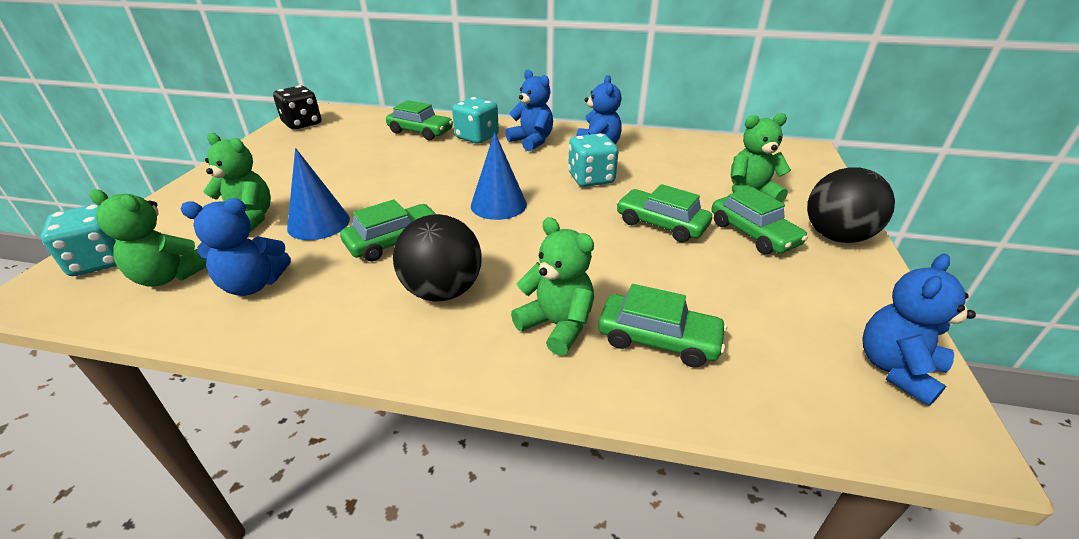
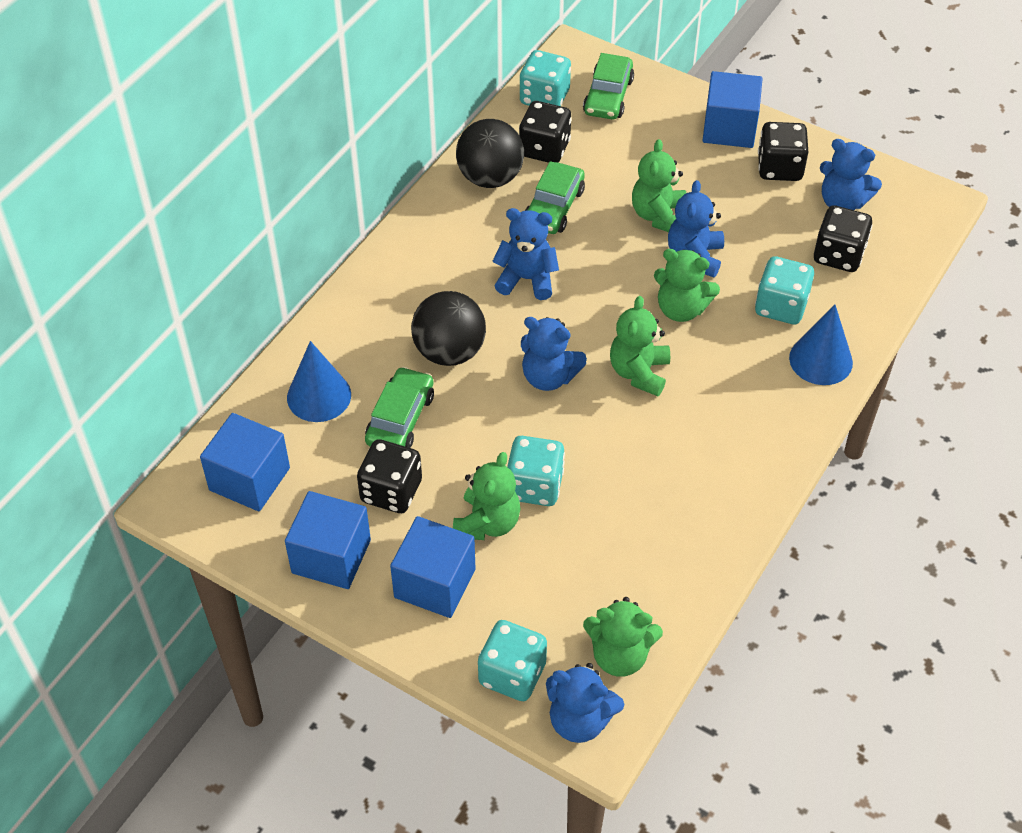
black dice: [273,85,321,130] = 1 -> [357,439,422,513] [519,101,572,163] [758,122,808,181] [814,205,872,272] = 4
blue cube: none = 0 -> [200,413,290,511] [285,491,371,589] [390,516,475,618] [702,71,763,148] = 4
blue teddy bear: [180,198,291,296] [505,69,553,151] [577,75,622,144] [862,254,976,406] = 4 -> [492,208,559,300] [521,317,587,391] [546,663,624,743] [668,180,724,277] [820,139,882,210] = 5
green car: [340,199,436,261] [386,100,453,140] [598,284,727,368] [616,184,712,242] [712,187,808,254] = 5 -> [365,366,434,448] [525,161,585,234] [583,53,634,120] = 3
green teddy bear: [90,189,206,287] [203,133,271,233] [511,217,594,356] [731,113,791,202] = 4 -> [453,452,521,540] [583,597,663,677] [610,296,670,396] [632,139,686,232] [654,249,720,322] = 5
turquoise dice: [41,204,117,276] [452,97,499,144] [568,133,618,187] = 3 -> [478,620,547,701] [507,436,565,506] [520,50,571,106] [755,256,814,325] = 4

